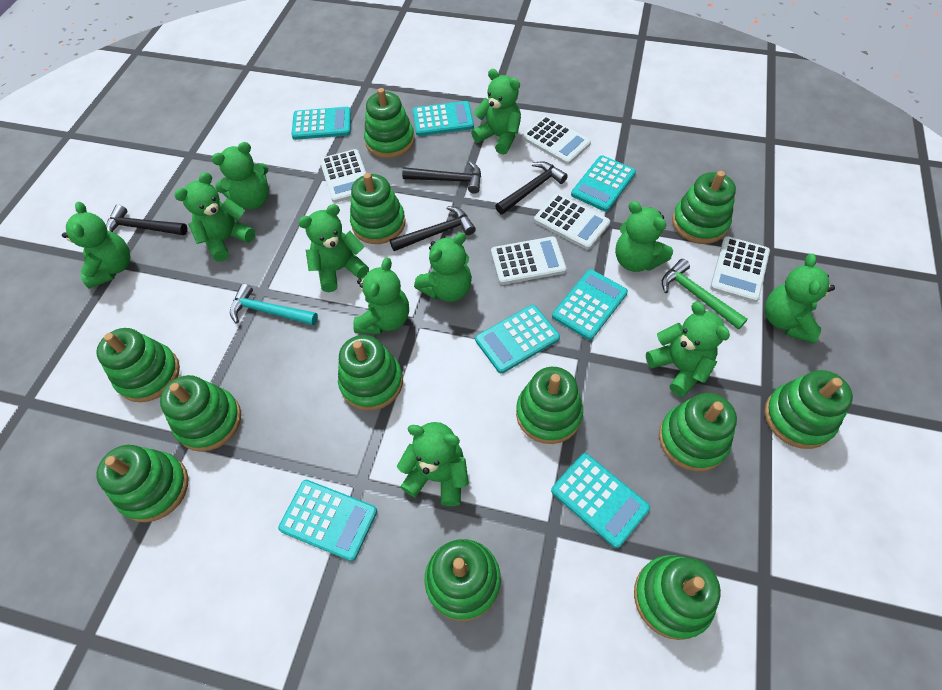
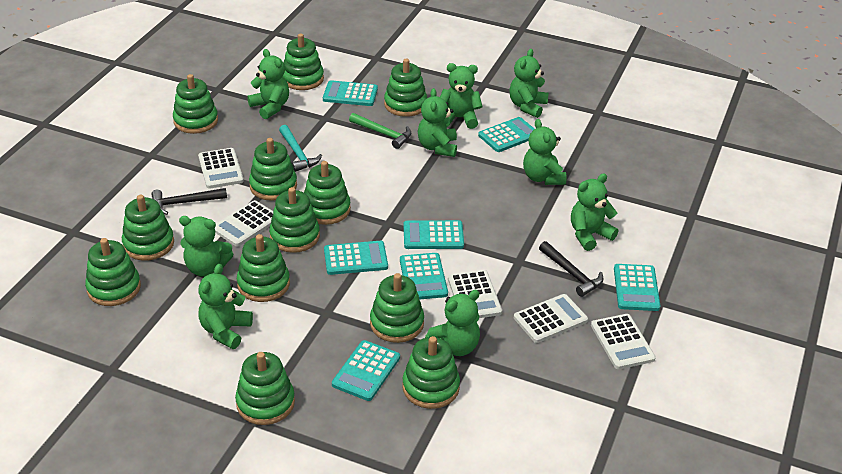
black hammer: [106,205,187,235] [390,206,476,251] [402,161,481,194] [495,161,568,215] = 4 -> [151,188,227,215] [539,241,603,297] = 2
green teddy bear: [62,202,131,289] [174,172,255,262] [212,142,269,209] [298,204,369,292] [353,258,409,334] [397,422,469,506] [414,233,472,302] [471,69,521,155] [615,201,673,272] [646,302,730,397] [765,254,835,343] = 11 -> [179,216,233,276] [198,264,253,349] [247,49,289,119] [418,88,457,157] [425,290,480,356] [440,63,482,129] [509,49,549,118] [523,119,567,185] [571,173,618,251] = 9

